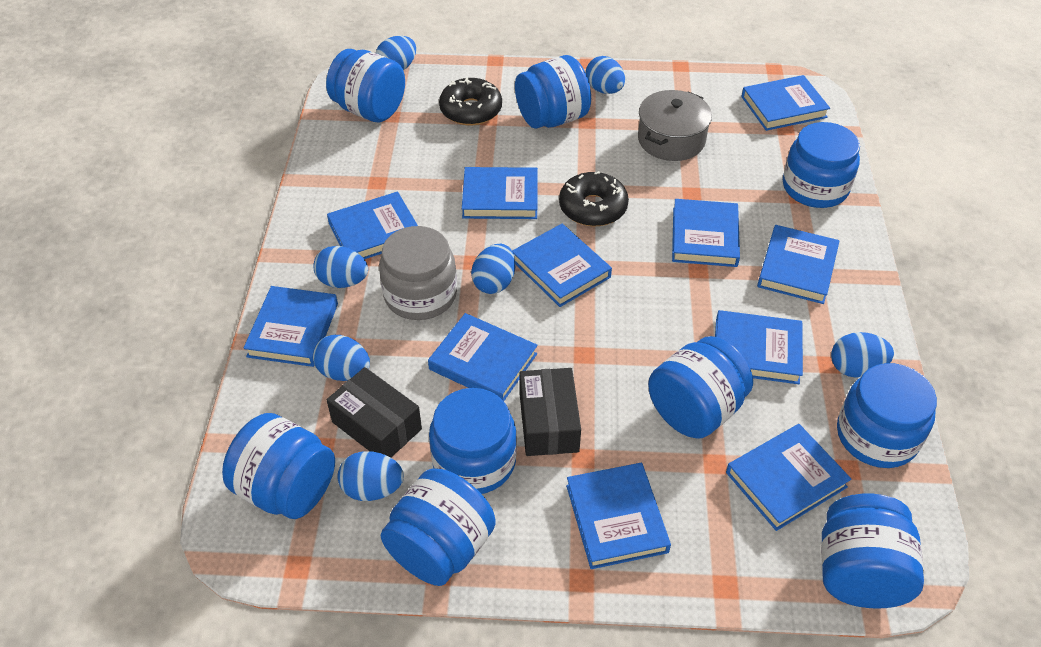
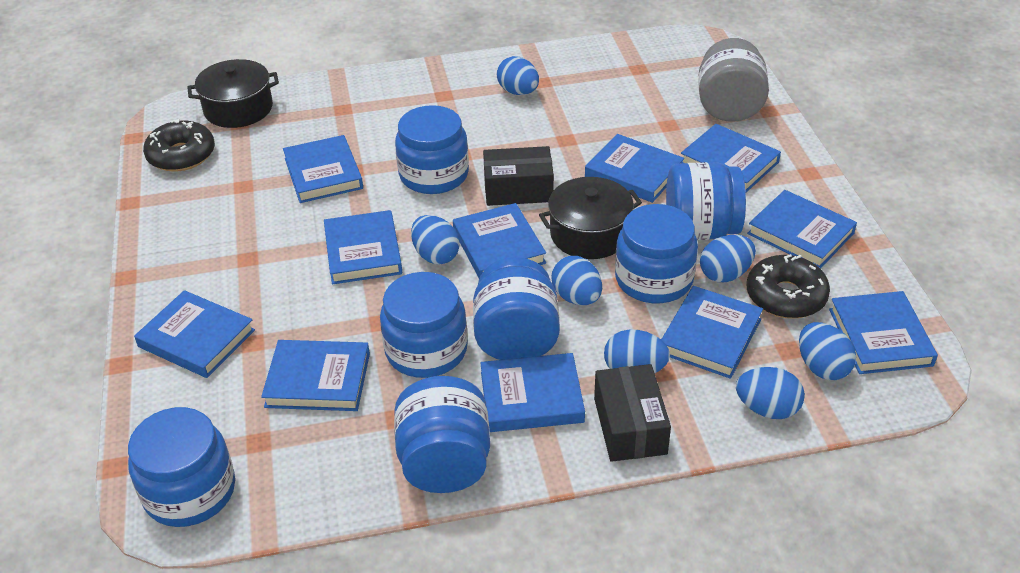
black pot: none = 0 -> [187,59,279,128] [539,177,642,259] = 2
blue jar: [222,413,335,519] [326,49,405,123] [380,469,496,586] [429,388,517,494] [515,55,591,129] [648,336,753,439] [783,122,860,208] [821,494,924,609] [837,363,937,468] = 9 -> [128,407,235,527] [380,272,468,378] [394,376,490,493] [395,105,469,194] [473,257,560,360] [615,204,698,303] [666,162,746,240] = 7
grey pot: [638,90,712,161] = 1 -> none = 0

